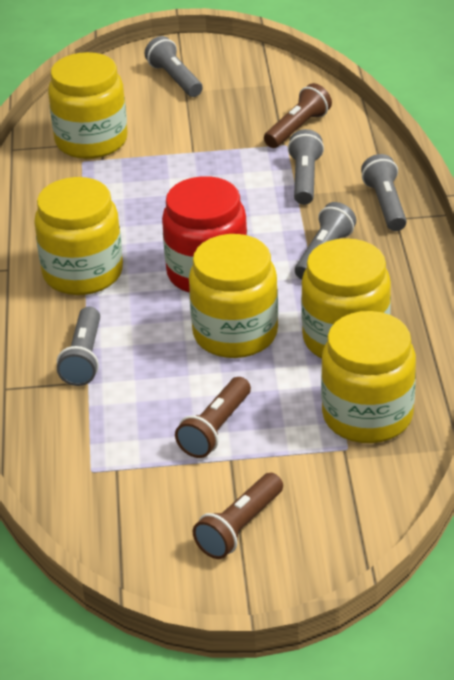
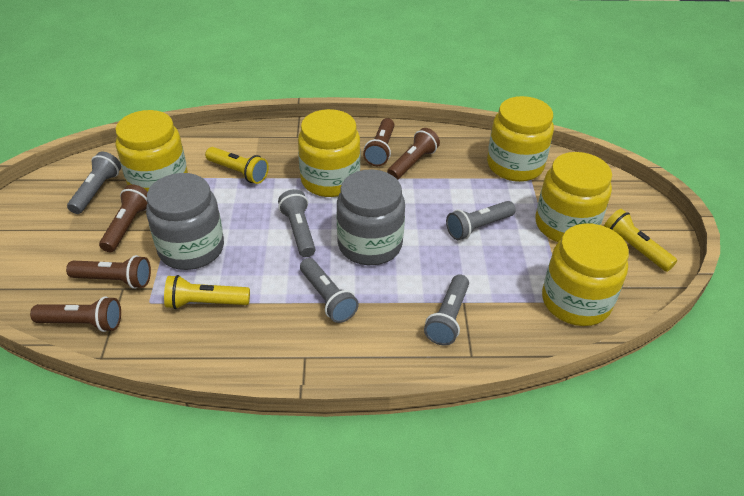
brown flashlight: [175,377,251,458] [193,473,283,559] [264,83,332,148] = 3 -> [30,296,121,332] [66,255,151,289] [99,184,148,252] [363,118,394,166] [387,128,440,180] = 5
grey jar: none = 0 -> [146,173,224,270] [337,169,405,265] = 2
red jar: [162,176,247,293] = 1 -> none = 0
yellow flashlight: none = 0 -> [164,275,250,309] [205,147,269,184] [604,209,677,272] = 3

